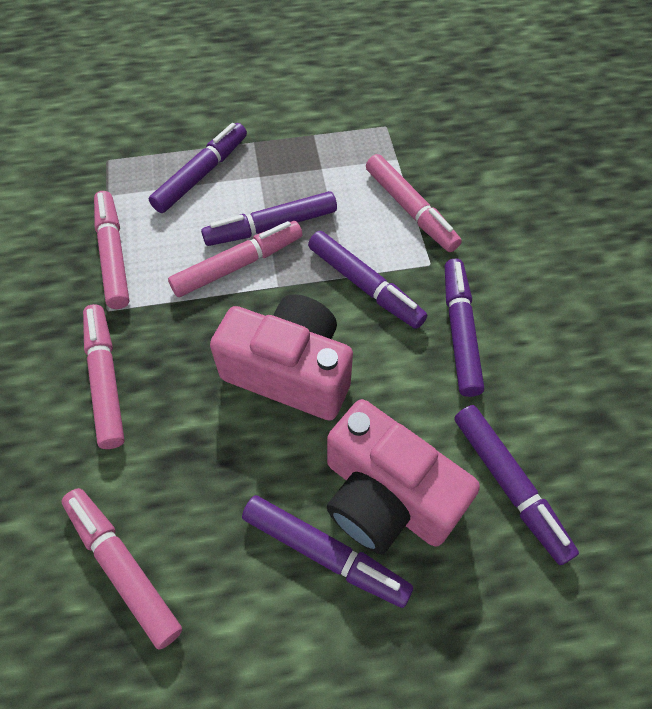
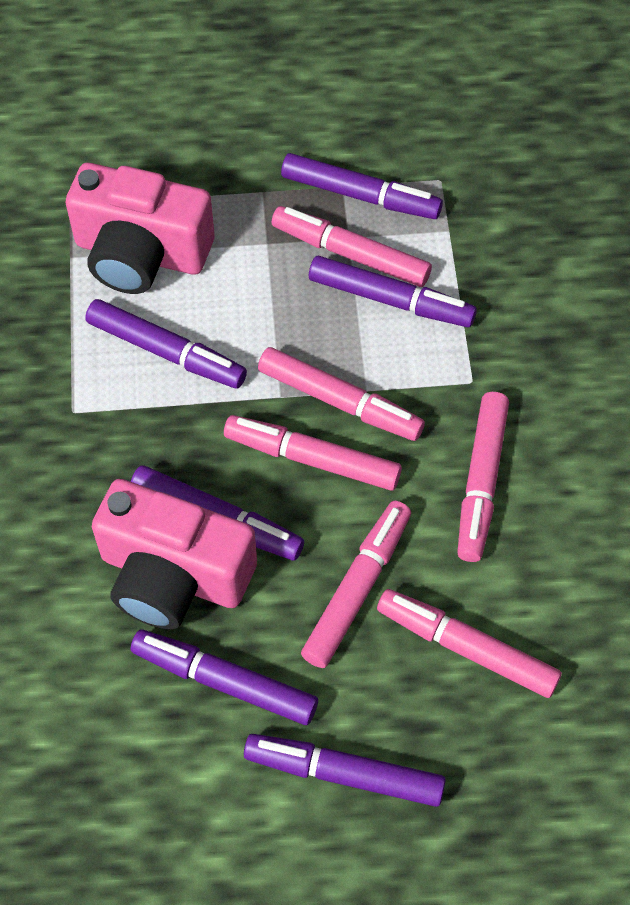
pink marker: [62,488,182,650] [83,304,125,449] [94,191,129,309] [168,221,303,297] [366,154,462,252] = 5 -> [224,415,402,491] [258,347,425,441] [272,206,432,287] [301,501,411,668] [377,589,562,698] [457,392,509,562] = 6

